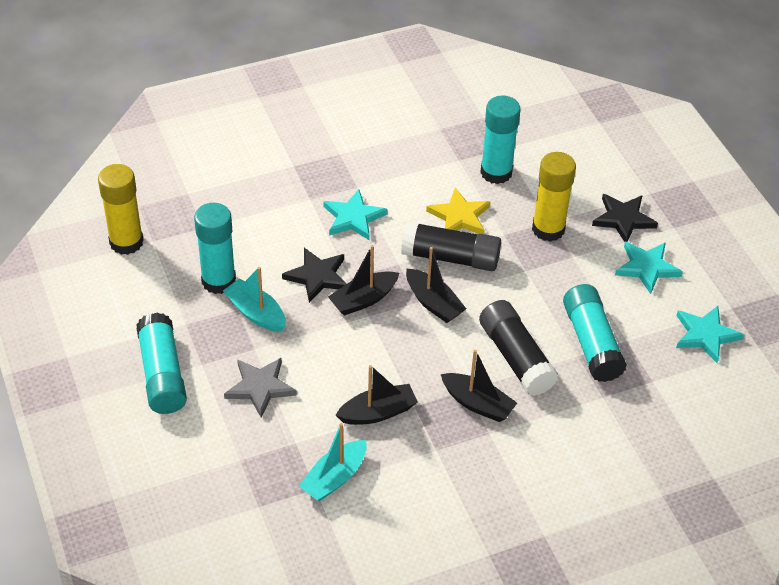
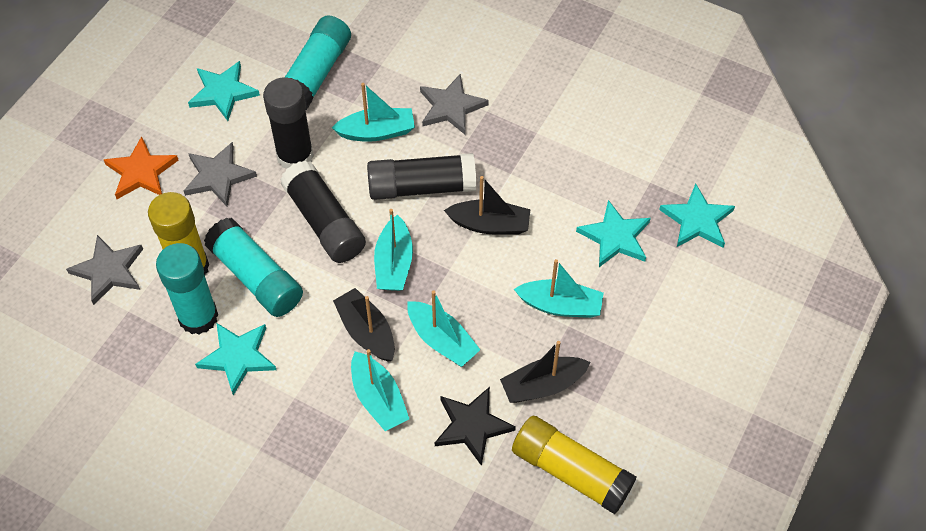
black boat: [328,245,399,316] [336,365,418,425] [406,247,466,323] [440,350,517,422] = 4 -> [333,288,395,362] [444,176,531,234] [500,341,591,403] = 3
black glue stick: [401,221,501,271] [479,300,559,396] = 2 -> [263,77,314,169] [280,160,366,263] [367,153,476,200] = 3
black star: [282,248,346,303] [592,194,658,242] = 2 -> [435,387,516,466] = 1
grey star: [224,358,297,418] = 1 -> [66,235,143,305] [184,142,257,206] [420,74,489,135] = 3
orange star: none = 0 -> [104,136,178,199] = 1
turquoise boat: [223,267,286,332] [299,423,367,502] = 2 -> [332,83,415,142] [351,349,409,431] [374,209,413,291] [407,290,480,367] [514,259,604,318] = 5
turquoise glue stick: [136,313,187,414] [194,203,236,294] [480,95,521,184] [563,284,627,382] = 4 -> [156,243,218,335] [204,218,303,317] [285,15,351,110] = 3
turquoise star: [323,189,388,240] [615,242,683,294] [676,306,744,363] = 3 -> [188,61,260,121] [195,323,276,395] [576,200,651,267] [659,183,735,248] = 4
yellow star: [426,188,490,234] = 1 -> none = 0

